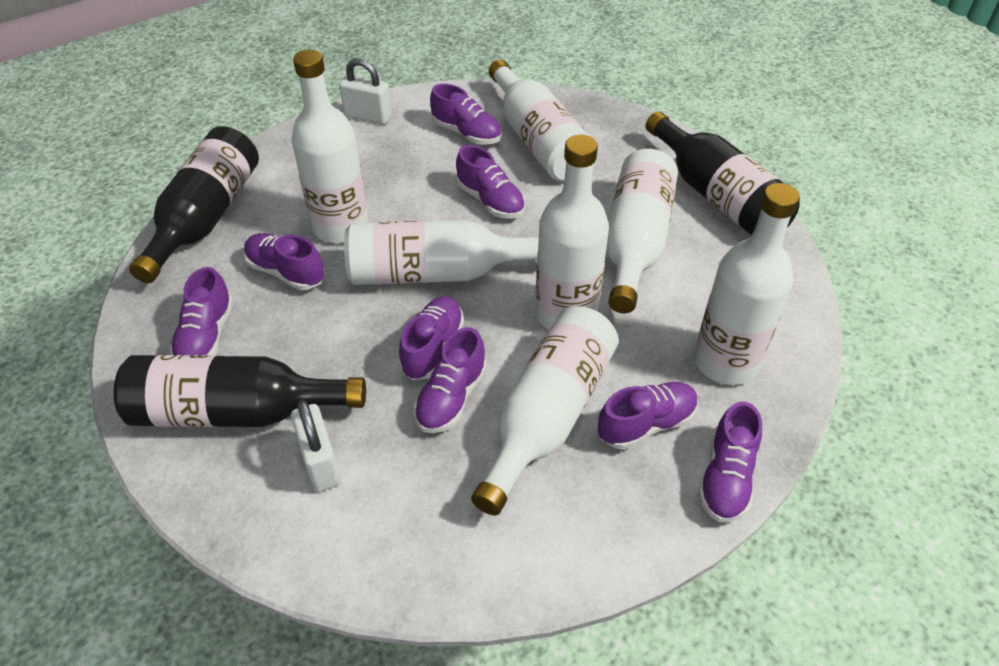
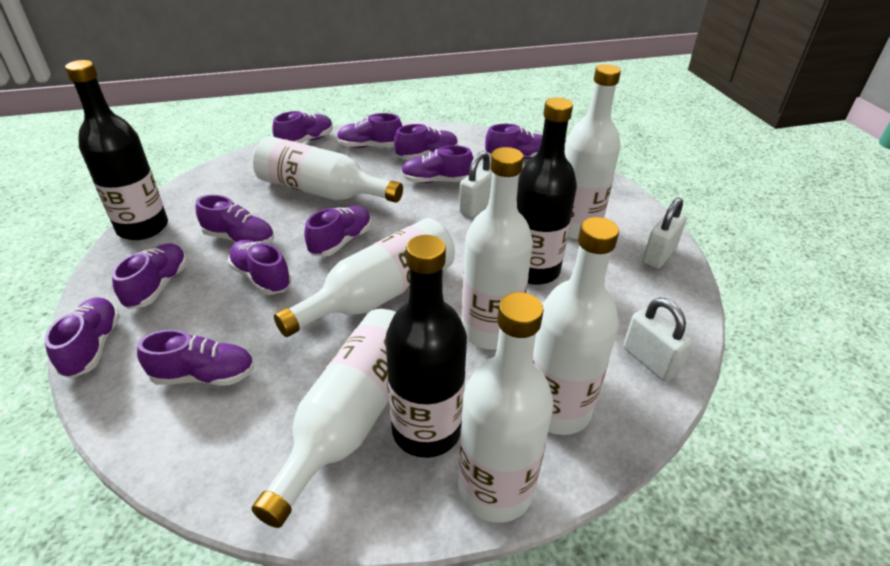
purple shoe: [170,267,233,355] [244,233,325,290] [399,296,464,380] [414,327,487,433] [430,84,502,145] [456,145,525,219] [598,382,698,450] [698,402,762,522] = 8 -> [45,297,120,378] [112,243,187,309] [137,329,254,385] [196,195,274,244] [228,240,292,295] [272,111,333,143] [304,206,371,257] [337,113,402,148] [394,124,458,160] [401,145,473,183] [485,124,542,159] = 11
white padlock: [291,400,341,492] [339,58,392,125] = 2 -> [459,151,492,217] [623,298,693,382] [642,197,687,269] = 3

